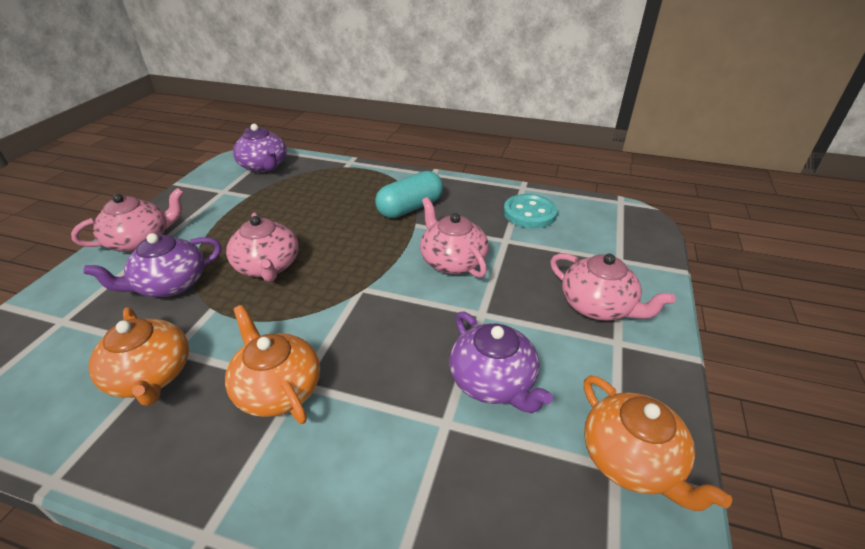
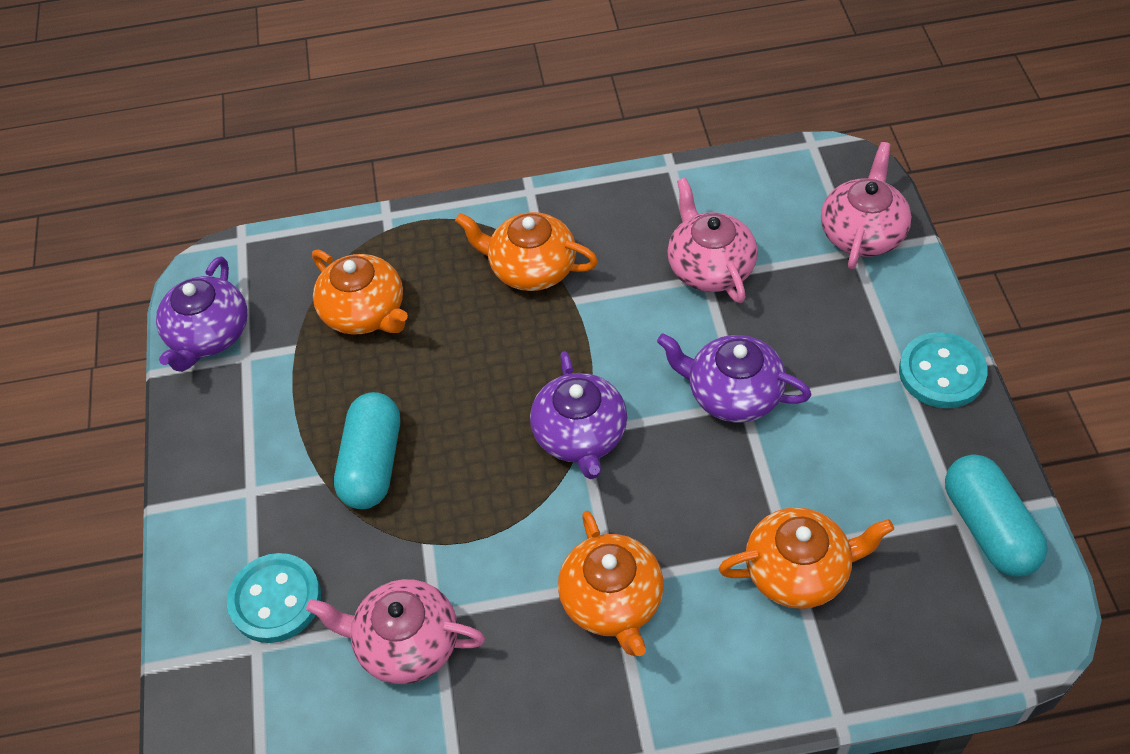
orange teapot: [88,307,189,406] [225,305,320,424] [584,375,732,511] = 3 -> [312,250,408,335] [455,212,598,291] [558,511,664,656] [719,507,894,609] = 4
pink teapot: [71,188,184,252] [226,213,299,282] [420,197,489,278] [550,253,676,321] = 4 -> [306,579,485,684] [667,178,758,303] [821,142,911,269] = 3
turquoise button: [504,194,558,228] = 1 -> [227,553,321,643] [899,332,988,408] = 2
turquoise capsule: [375,171,443,218] = 1 -> [334,392,400,509] [945,454,1048,577] = 2

